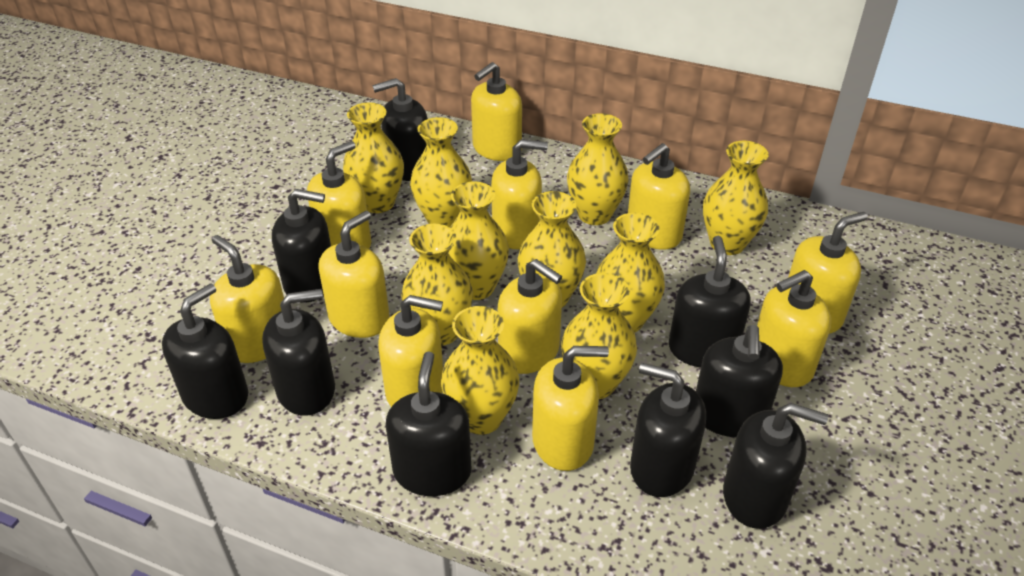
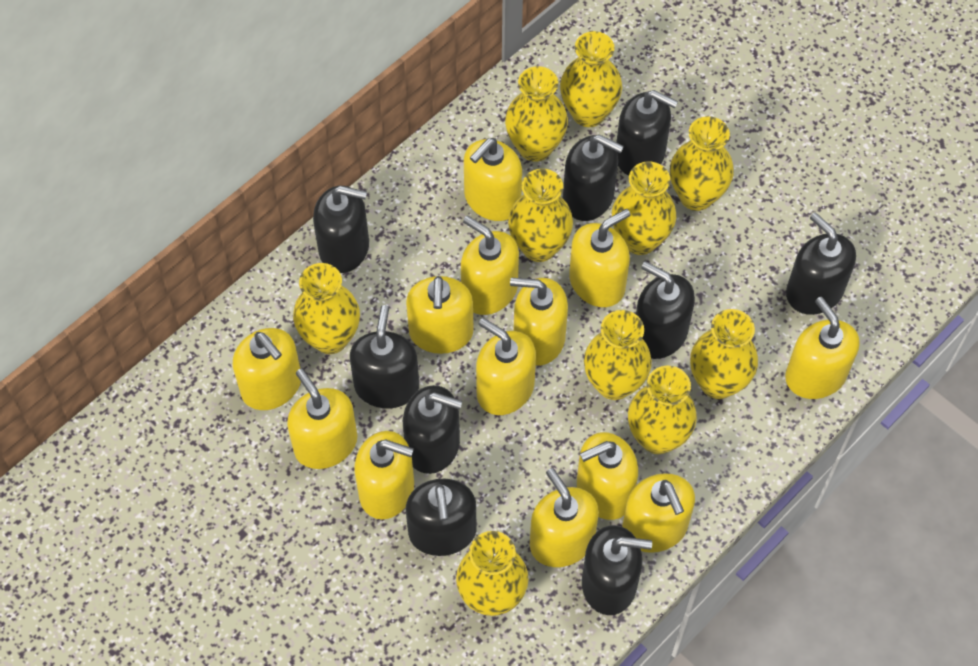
yellow soap dispenser: [210,235,284,363] [307,141,372,249] [318,211,390,338] [378,295,443,407] [471,62,522,161] [491,139,548,249] [498,259,562,374] [532,346,609,471] [628,143,690,250] [757,270,831,387] [788,212,868,334] = 11 -> [233,328,301,410] [287,369,357,469] [354,431,414,519] [406,276,473,354] [461,216,519,315] [464,138,522,221] [476,318,536,415] [510,278,568,366] [530,468,599,567] [569,209,631,307] [577,432,638,520] [622,473,695,553] [785,297,860,399] = 13

